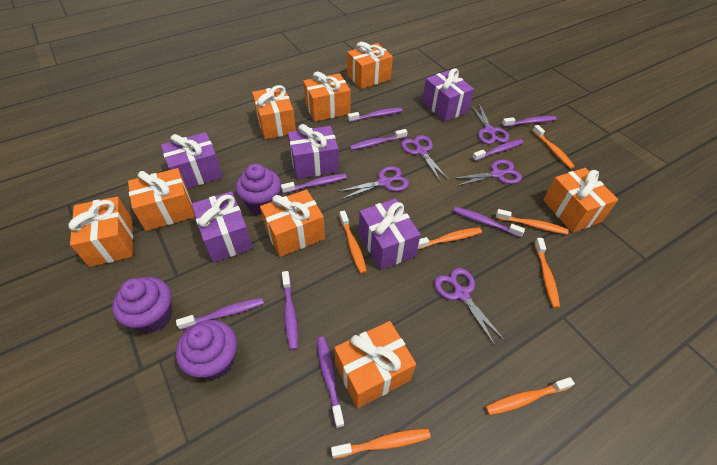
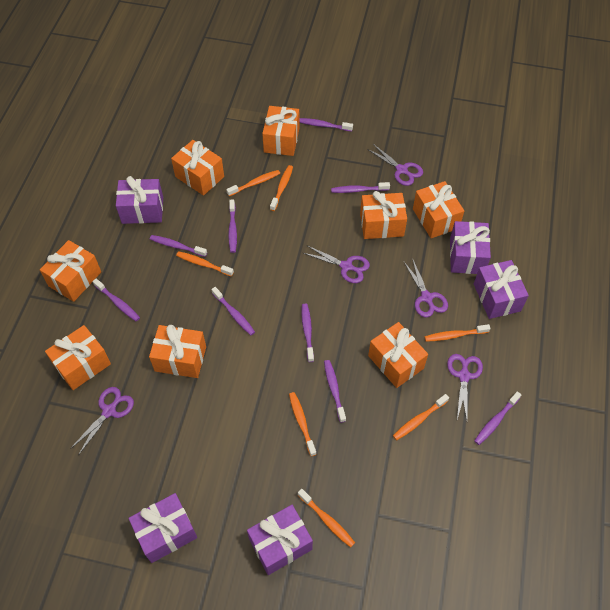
purple cupcake: [112,277,172,333] [176,320,237,380] [236,164,281,215] = 3 -> none = 0

